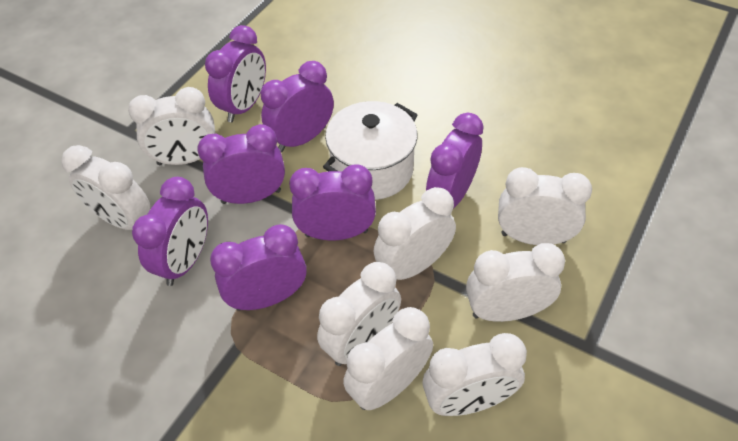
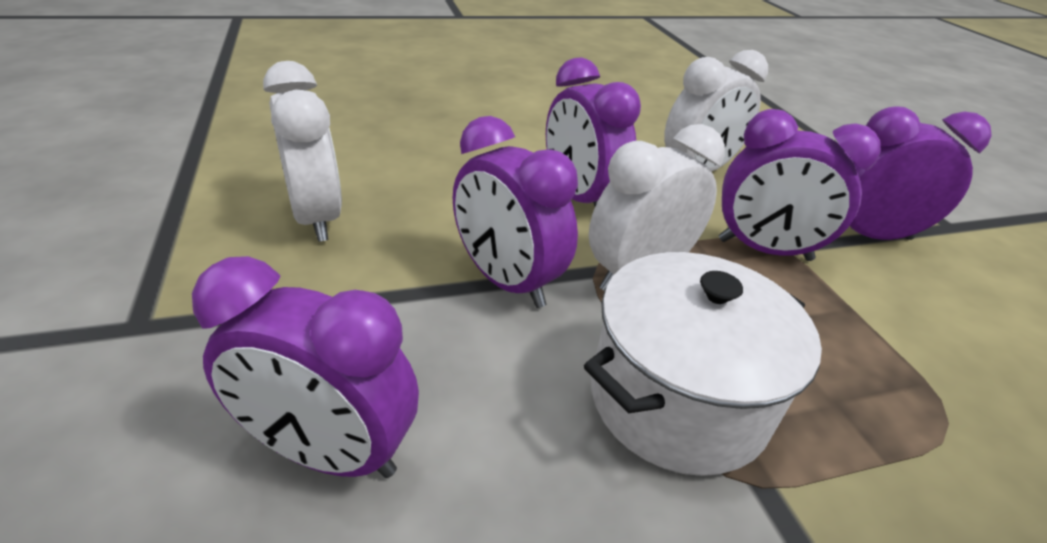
purple clock: [132,177,208,286] [197,124,285,204] [205,25,266,123] [210,224,306,311] [261,61,334,152] [289,164,376,240] [426,113,484,208] = 7 -> [192,256,419,478] [453,116,578,308] [546,57,641,206] [719,109,881,261] [850,106,992,240] = 5
white clock: [61,145,150,230] [128,87,216,165] [317,262,401,366] [343,307,433,410] [374,187,456,280] [423,333,527,416] [466,243,565,322] [498,167,592,245] = 8 -> [263,61,342,242] [589,124,725,291] [664,50,768,172] = 3

